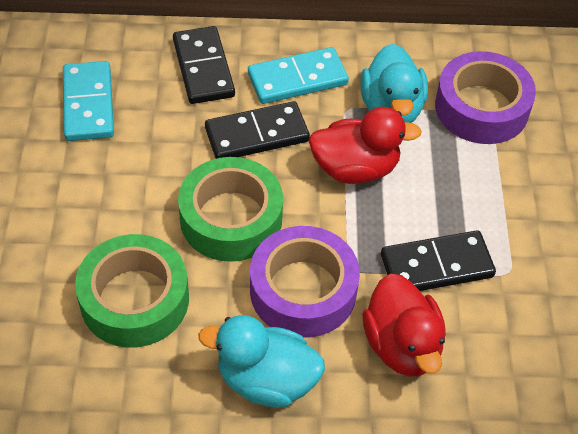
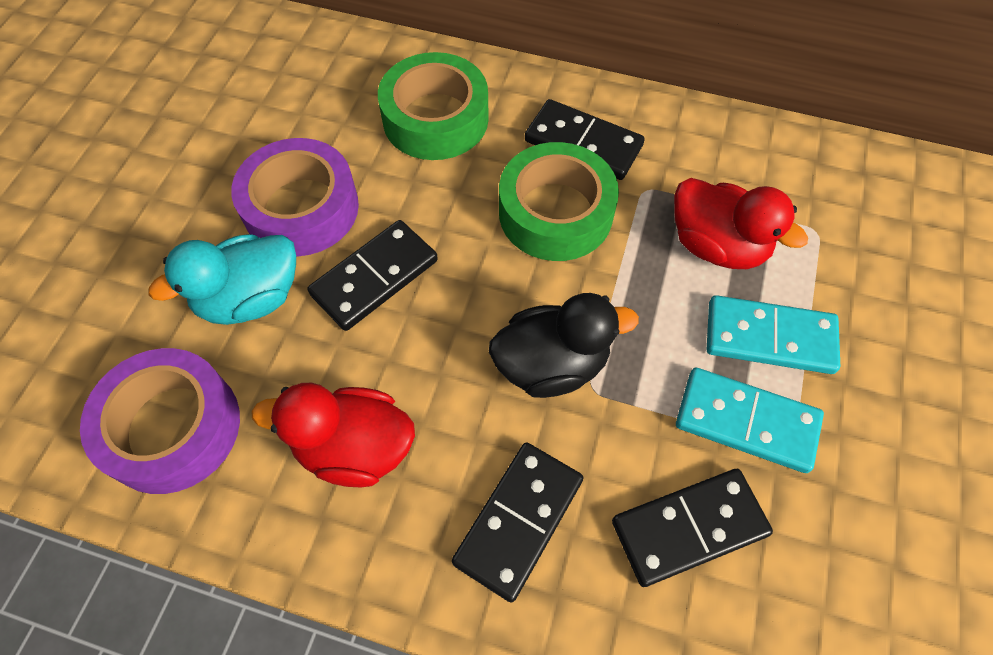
black domino: [173,26,235,104] [205,101,310,159] [381,230,496,291] = 3 -> [307,220,438,331] [452,442,583,603] [525,99,645,180] [612,469,773,587] = 4
black duck: none = 0 -> [489,293,639,398] = 1
turquoise duck: [198,315,325,408] [361,43,428,123] = 2 -> [148,234,296,325] = 1

